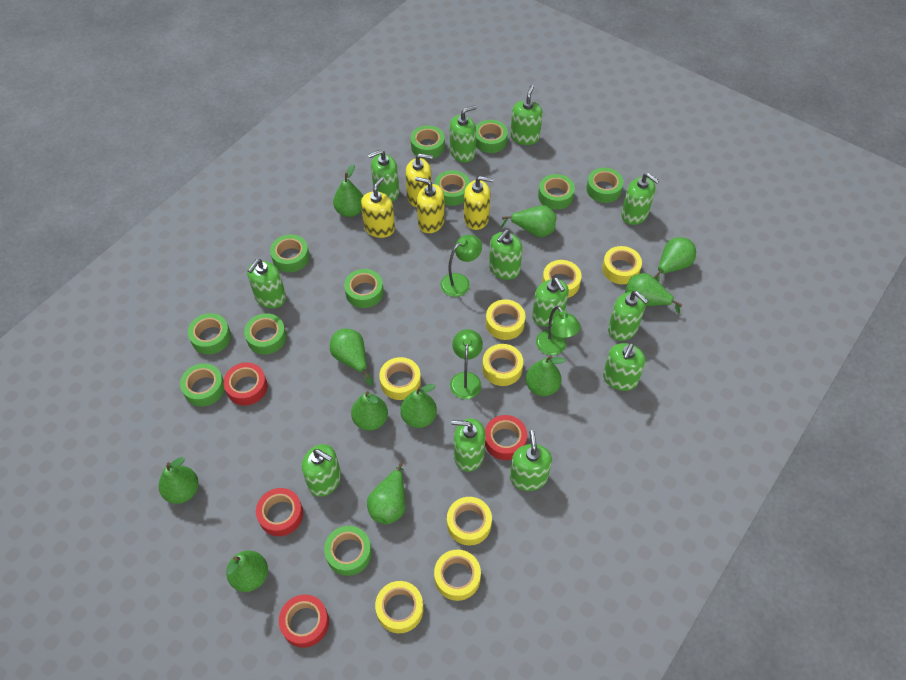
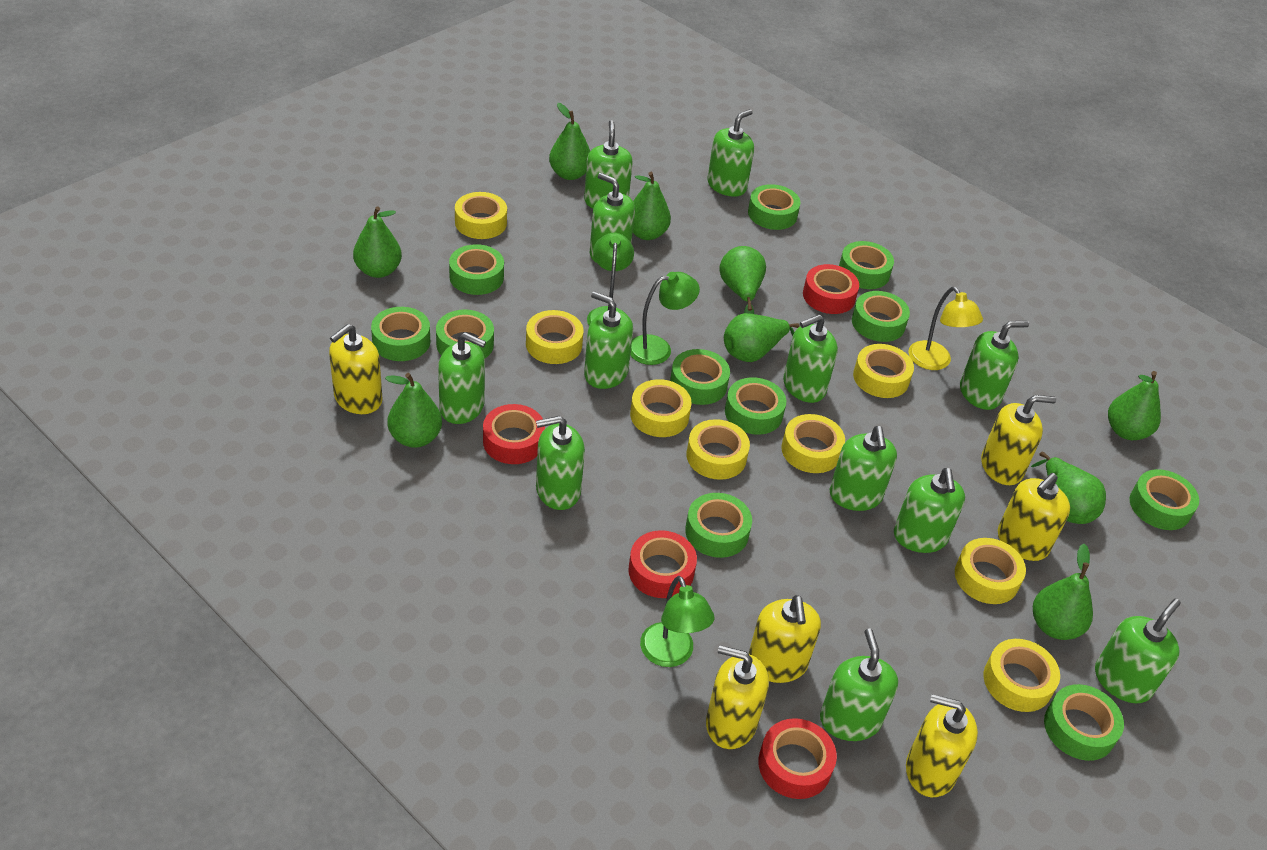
green pear: [159,457,198,504] [226,550,268,592] [330,329,373,386] [333,164,363,217] [351,391,388,431] [367,462,405,524] [400,384,437,428] [501,205,556,237] [526,355,565,396] [625,273,682,314] [654,237,696,282] = 11 -> [353,206,402,278] [385,373,442,448] [549,103,590,180] [633,172,671,240] [719,246,766,314] [724,313,799,362] [1031,451,1106,524] [1033,544,1093,640] [1108,371,1161,440] = 9
yellow lamp: none = 0 -> [908,287,983,370] = 1
yellow soap dispenser: [361,177,395,238] [405,154,433,207] [415,177,445,233] [464,176,493,230] = 4 -> [329,324,383,414] [706,645,769,749] [748,595,821,683] [906,694,978,797] [981,395,1056,485] [998,473,1070,561] = 6

